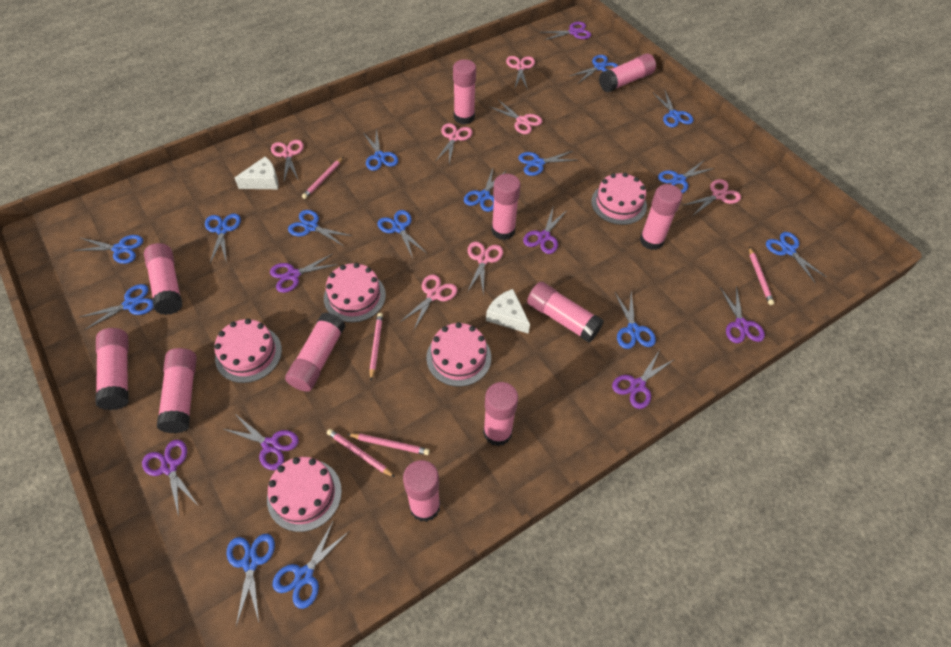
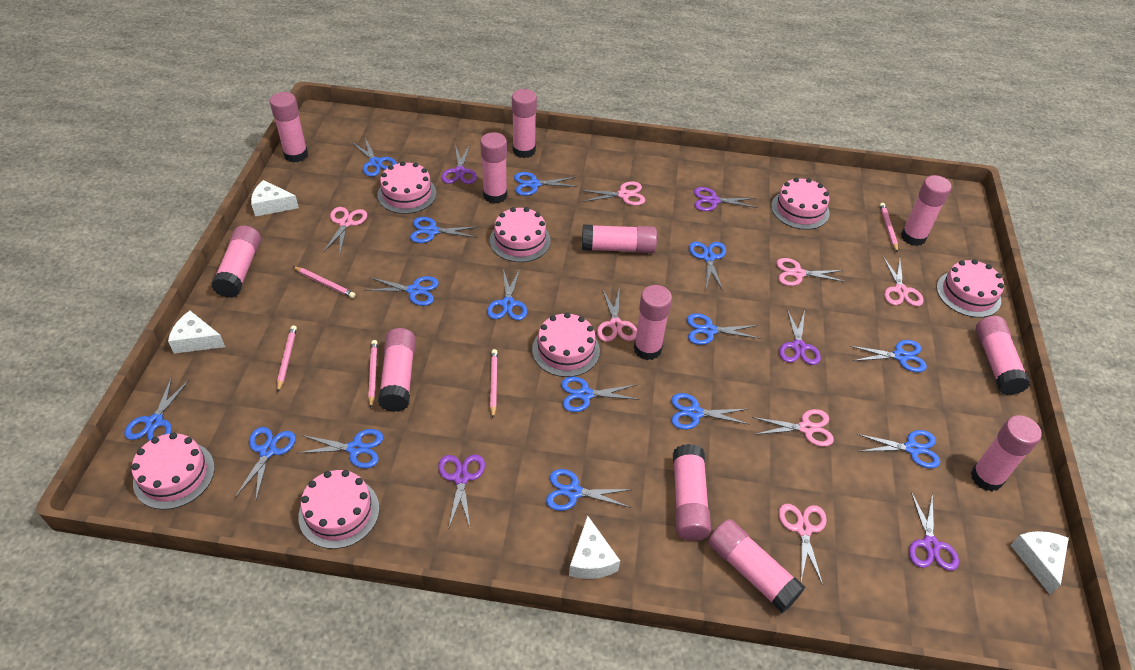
pink cake: [214,319,282,383] [267,457,342,532] [324,263,386,322] [426,322,491,387] [591,173,647,225] = 5 -> [131,432,215,510] [298,470,379,549] [377,161,437,214] [490,207,551,262] [532,312,600,377] [771,178,830,230] [937,259,1004,318] = 7
pink glue stick: [96,328,129,410] [144,243,183,315] [157,348,197,433] [285,312,345,392] [403,460,440,522] [453,59,476,124] [483,382,518,446] [492,174,521,240] [527,282,604,343] [599,53,656,92] [640,184,682,250] = 11 -> [211,225,261,298] [270,92,308,163] [378,328,416,412] [480,132,507,204] [512,89,537,158] [582,225,657,253] [634,285,672,360] [673,444,711,541] [708,519,805,613] [901,175,952,246] [971,415,1042,492] [975,316,1030,395] = 12
purple scissors: [142,440,198,517] [224,413,299,470] [270,253,339,293] [523,208,568,254] [540,22,591,40] [612,351,675,409] [720,286,765,343] = 7 -> [438,454,485,529] [442,145,477,184] [694,187,758,211] [779,309,821,365] [909,492,959,571] = 5
white cheese: [235,157,279,189] [486,289,530,334] = 2 -> [168,311,225,354] [251,180,299,217] [569,516,620,579] [1011,531,1069,595] = 4

